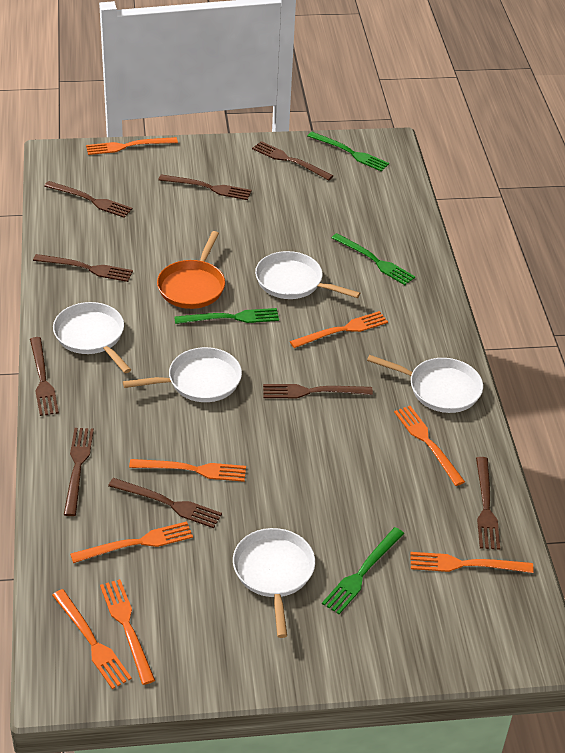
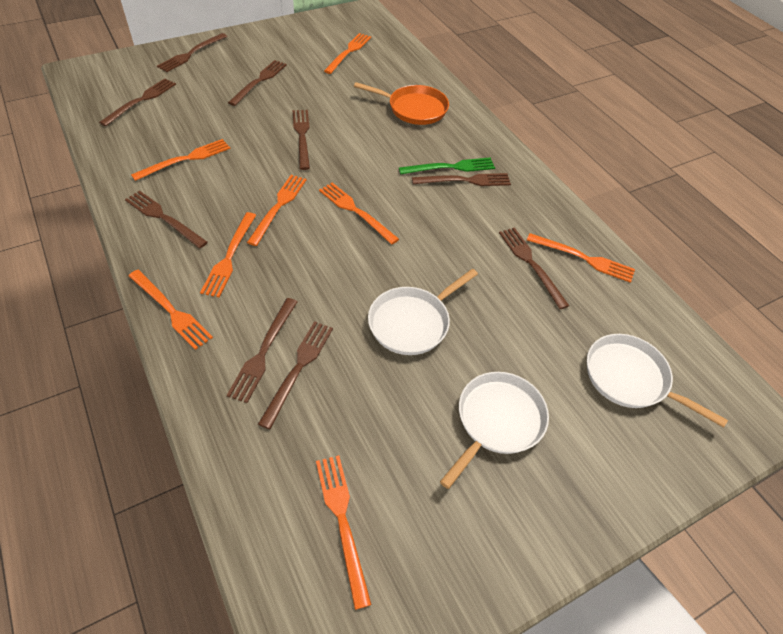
green fork: [174,308,279,324] [308,132,389,171] [322,527,404,614] [331,233,415,285] = 4 -> [399,157,495,175] = 1
white pan: [53,302,131,373] [123,347,242,402] [233,528,315,638] [255,251,360,299] [367,355,483,413] = 5 -> [368,269,478,355] [440,372,549,489] [587,334,728,428] = 3

